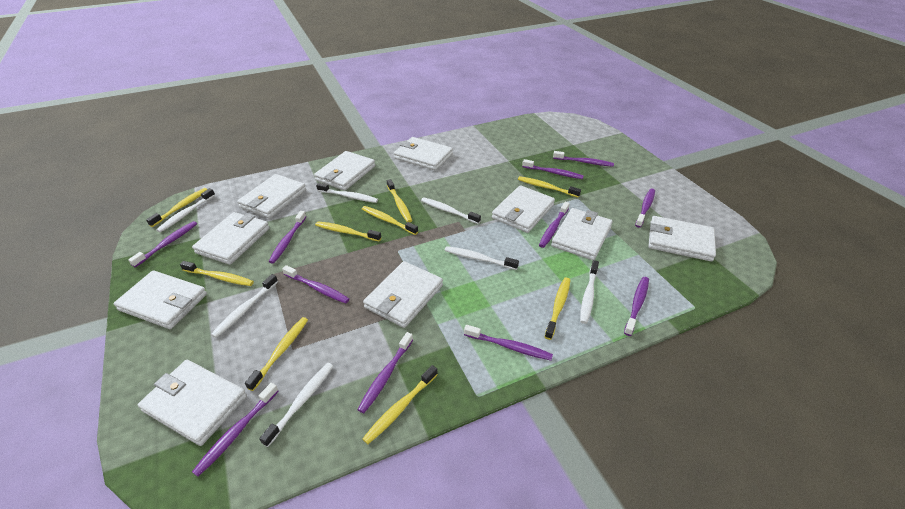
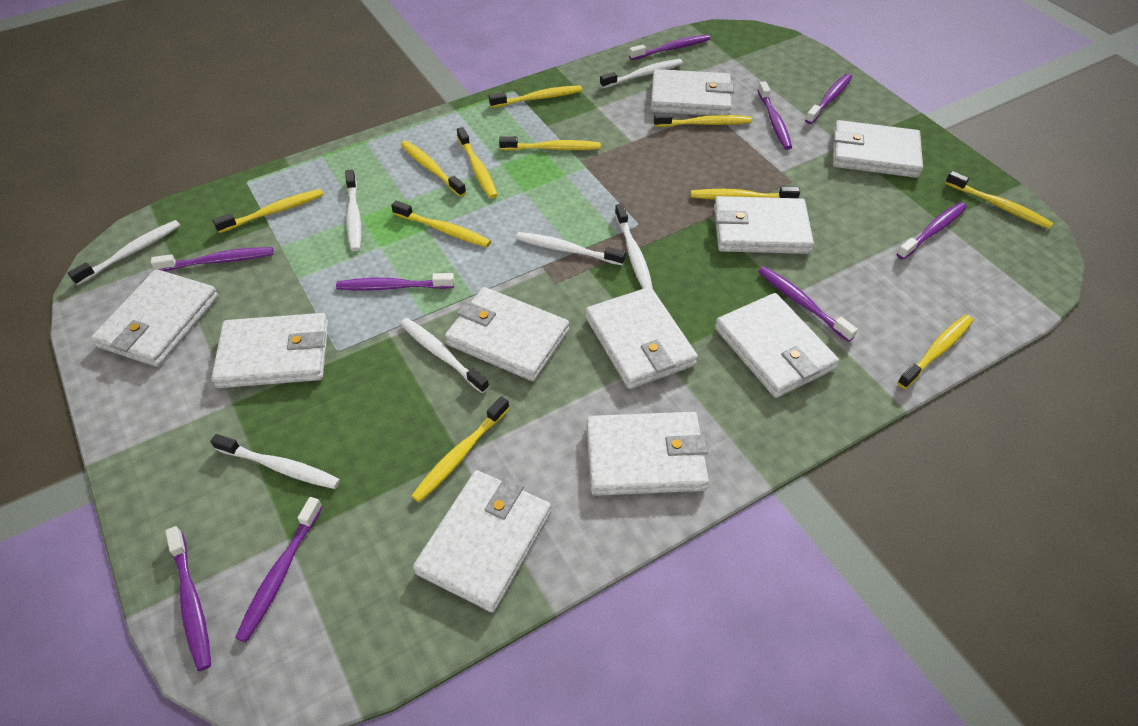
purple toothbrush: [128,221,197,267] [192,383,279,477] [269,211,306,264] [282,265,349,303] [357,332,413,413] [464,325,553,361] [522,159,584,179] [539,202,570,248] [553,151,614,167] [624,277,649,336] [635,188,655,228] = 11 -> [151,247,274,271] [165,526,211,671] [235,497,323,642] [336,273,454,290] [629,34,710,60] [758,81,792,150] [758,266,858,342] [805,73,852,124] [897,202,967,259] = 9
yellow toothbrush: [146,188,207,227] [180,261,254,286] [245,317,308,391] [315,221,381,241] [362,206,418,235] [362,365,438,444] [387,179,412,223] [518,176,581,198] [545,277,570,340] = 9 -> [213,189,324,233] [391,201,491,247] [401,141,466,197] [411,396,510,502] [457,127,498,199] [489,85,582,108] [499,136,601,151] [654,113,752,127] [691,186,800,199] [897,315,973,389] [945,171,1053,229] = 11

